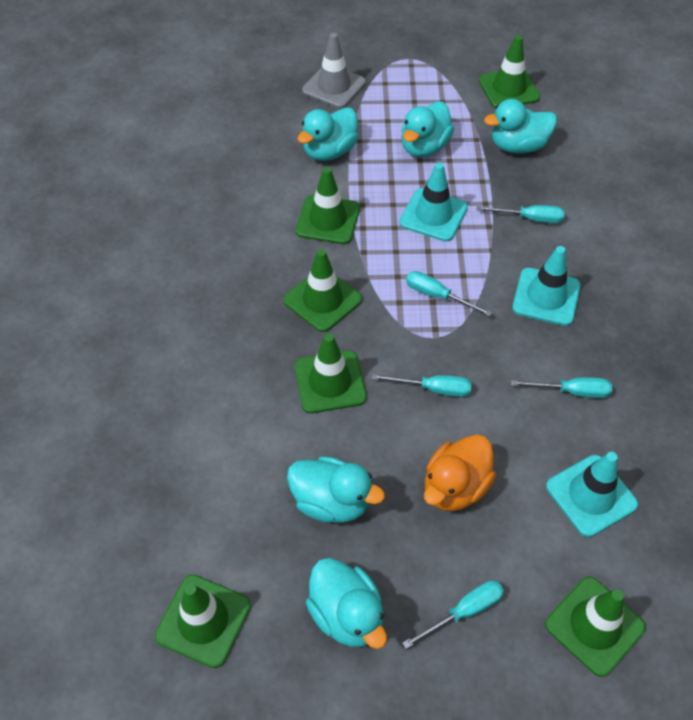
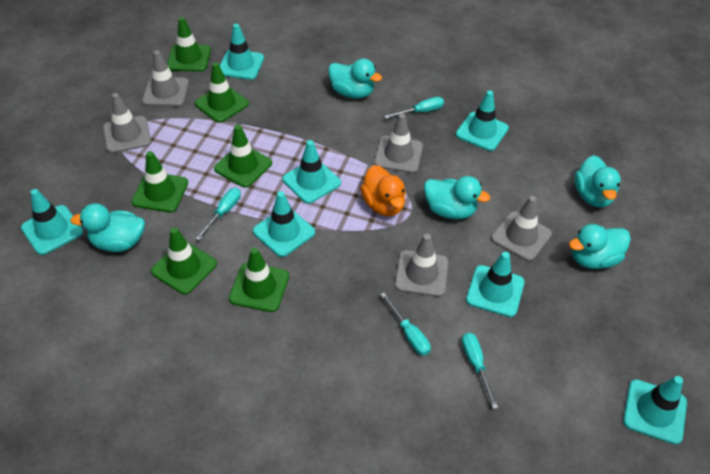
grey traffic cone: [302,33,366,108] = 1 -> [103,93,151,153] [142,51,189,107] [374,113,423,173] [395,234,449,297] [491,196,552,261] = 5
turquoise screwdriver: [372,374,472,397] [402,580,504,649] [406,271,492,316] [477,205,565,223] [511,377,612,398] = 5 -> [196,188,241,240] [380,293,431,356] [384,97,444,119] [462,333,498,409] = 4
turquoise traffic cone: [399,162,468,242] [512,246,581,326] [546,452,638,537] = 3 -> [21,189,83,255] [220,24,264,80] [253,191,315,257] [282,140,341,204] [456,90,509,151] [466,252,525,317] [623,376,687,445] = 7

